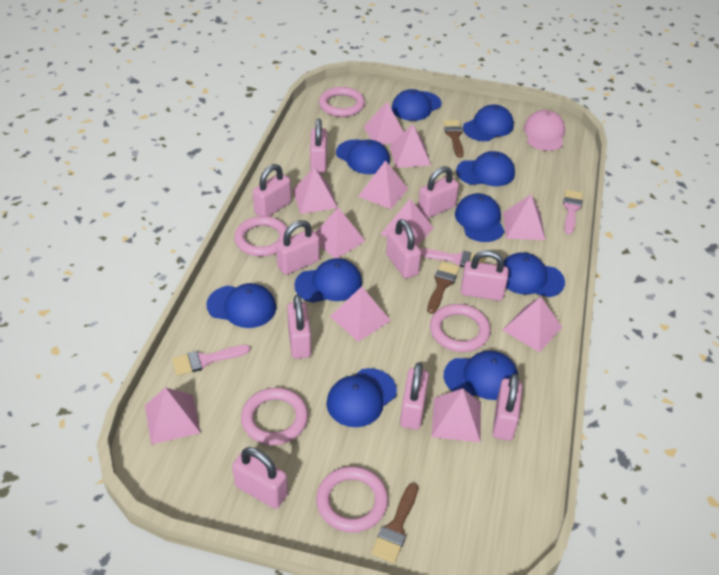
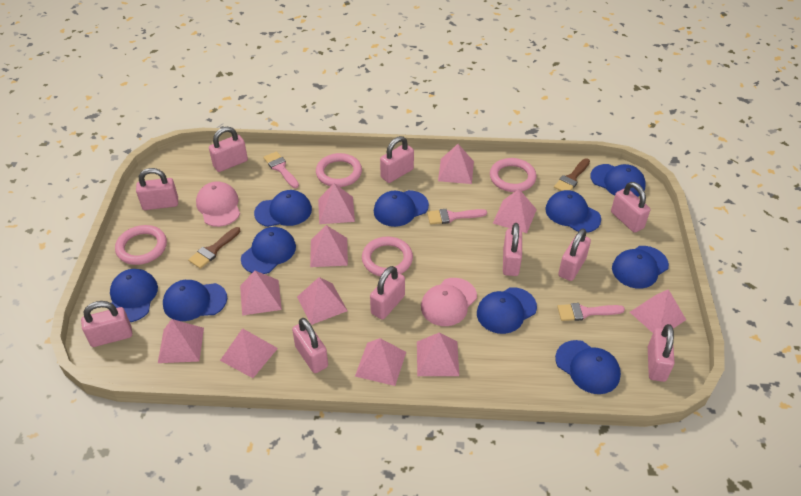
brown brush: [371,483,418,563] [427,262,460,314] [443,120,464,158] = 3 -> [188,227,241,269] [554,158,590,191] = 2
pink cap: [524,110,565,151] = 1 -> [196,181,240,227] [421,278,477,326] = 2
pink ring: [234,216,287,257] [241,388,308,445] [316,466,388,533] [319,87,365,117] [430,304,490,352] = 5 -> [115,225,167,265] [316,153,362,187] [362,237,413,277] [490,158,536,192] = 4

